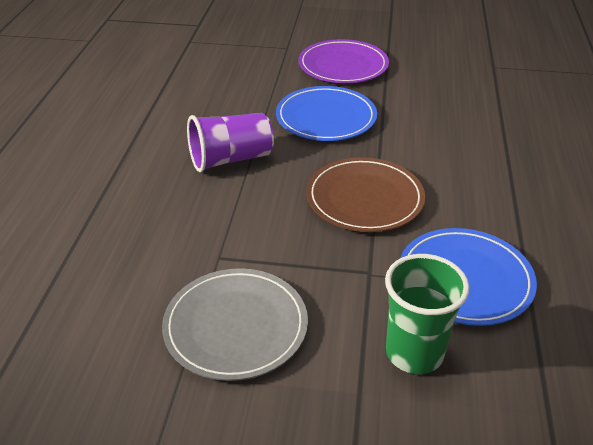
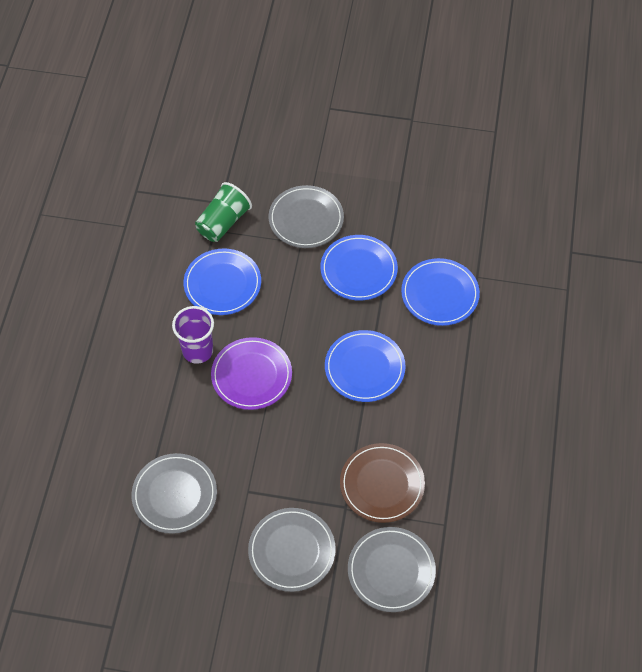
blue plate: [276,86,377,141] [400,228,537,326] = 2 -> [184,248,261,315] [320,235,398,300] [325,330,406,402] [401,258,480,326] = 4
grey plate: [162,268,308,381] = 1 -> [132,453,217,534] [248,508,336,592] [269,185,344,248] [348,527,436,612] = 4

